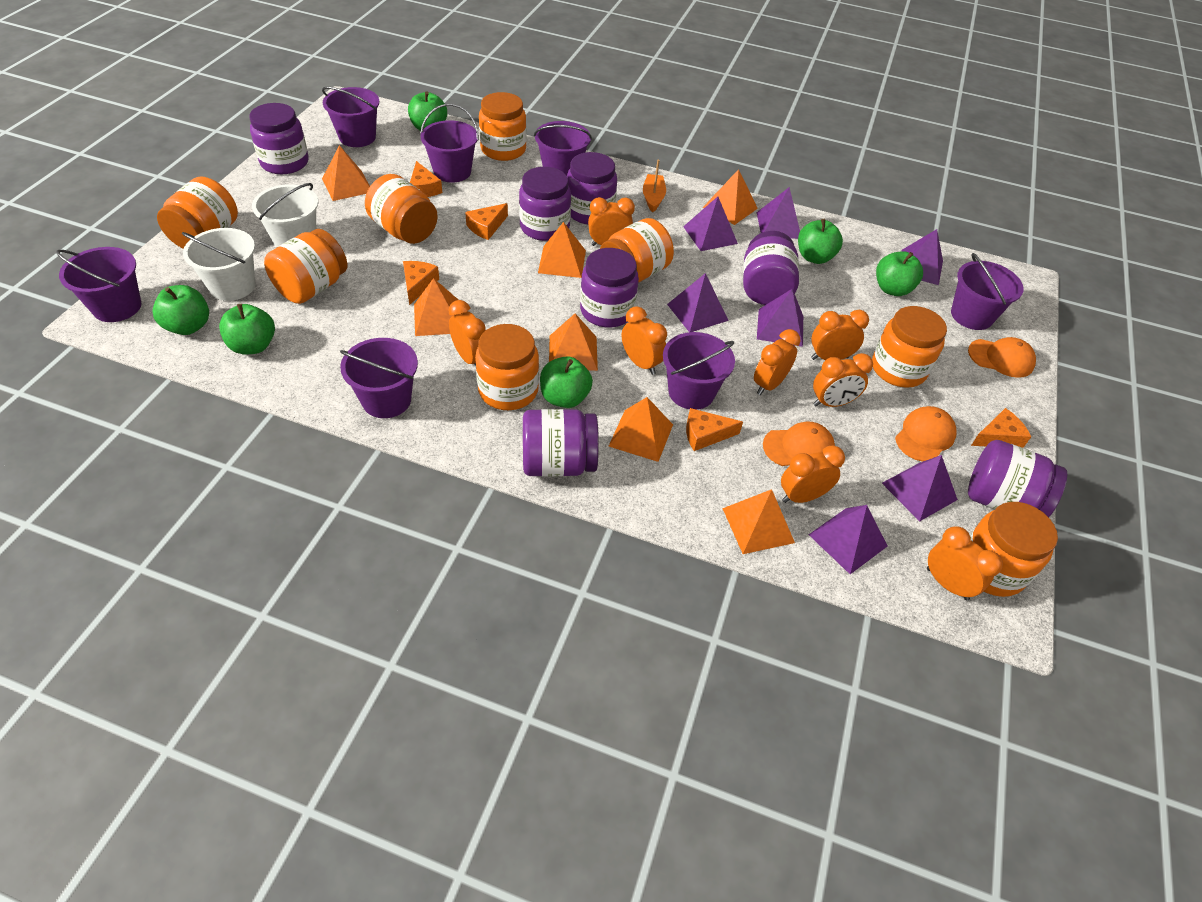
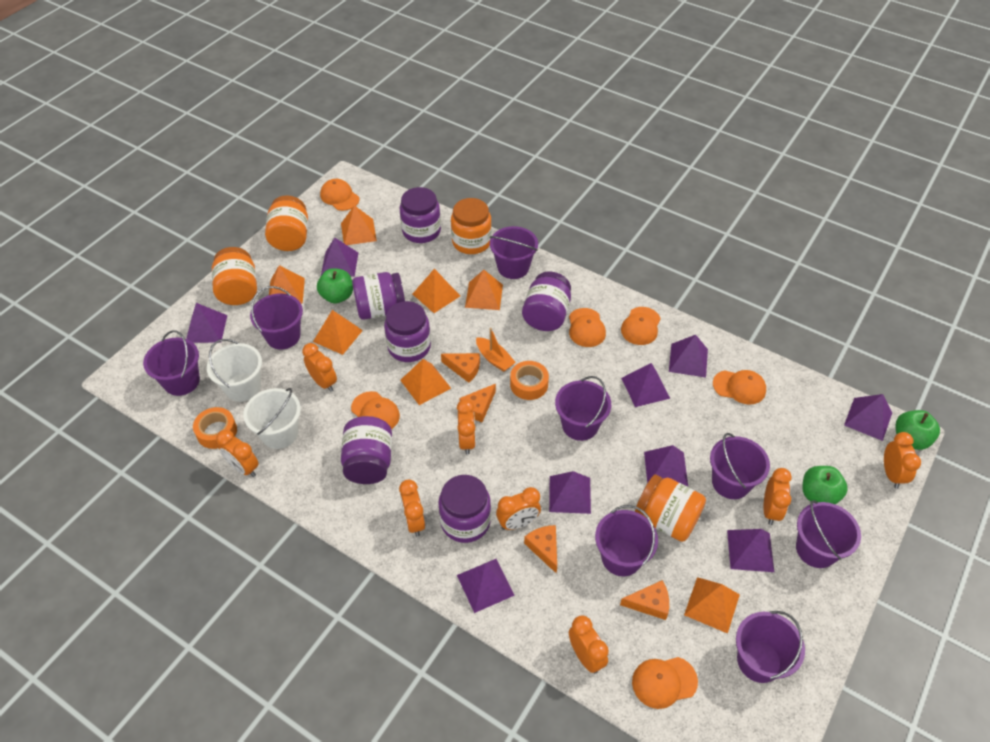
green apple: [152,285,209,335] [219,304,275,354] [408,91,447,131] [540,356,593,408] [798,219,843,264] [876,251,923,296] = 6 -> [317,268,353,304] [802,466,848,504] [895,410,940,450] = 3
orange cap: [763,422,835,466] [895,406,957,462] [968,337,1036,378] = 3 -> [320,179,359,211] [351,391,400,429] [569,308,606,347] [621,307,661,345] [632,657,698,709] [713,370,766,405] = 6
orange cheese: [403,261,439,305] [410,161,442,197] [465,203,508,240] [686,408,743,451] [971,408,1031,448] = 5 -> [441,353,480,383] [459,384,496,422] [524,525,557,574] [620,580,669,620] = 4
orange jar: [157,176,238,249] [264,229,347,304] [365,174,438,244] [475,324,539,410] [479,92,527,161] [600,218,674,283] [872,306,947,388] [970,502,1058,597] = 8 -> [212,247,257,305] [265,195,308,251] [451,198,492,254] [635,474,706,542] = 4
orange tape: none = 0 -> [193,407,237,449] [510,361,549,400] = 2
purple bucket: [56,247,142,322] [322,87,379,147] [340,338,418,418] [420,104,479,183] [534,121,592,176] [663,332,735,410] [951,253,1024,330] = 7 -> [143,330,200,396] [250,286,303,350] [490,226,538,279] [555,376,611,441] [595,505,658,576] [710,433,770,499] [736,611,805,683] [796,500,861,568] = 8
purple jar: [249,103,308,174] [519,167,571,241] [523,409,599,477] [567,152,617,224] [580,248,639,328] [743,231,799,305] [968,440,1068,517] = 7 -> [341,416,392,484] [352,272,405,320] [384,301,431,362] [400,187,441,243] [438,475,491,543] [522,272,571,331] = 6
purple pyramid: [667,273,729,332] [683,197,738,251] [757,187,800,239] [757,289,803,347] [809,505,887,574] [882,455,958,521] [902,229,943,285] = 7 -> [186,303,227,343] [321,237,358,277] [457,559,515,613] [549,471,591,514] [621,363,670,407] [644,445,688,487] [669,335,708,377] [727,529,774,572] [844,394,892,441] = 9

